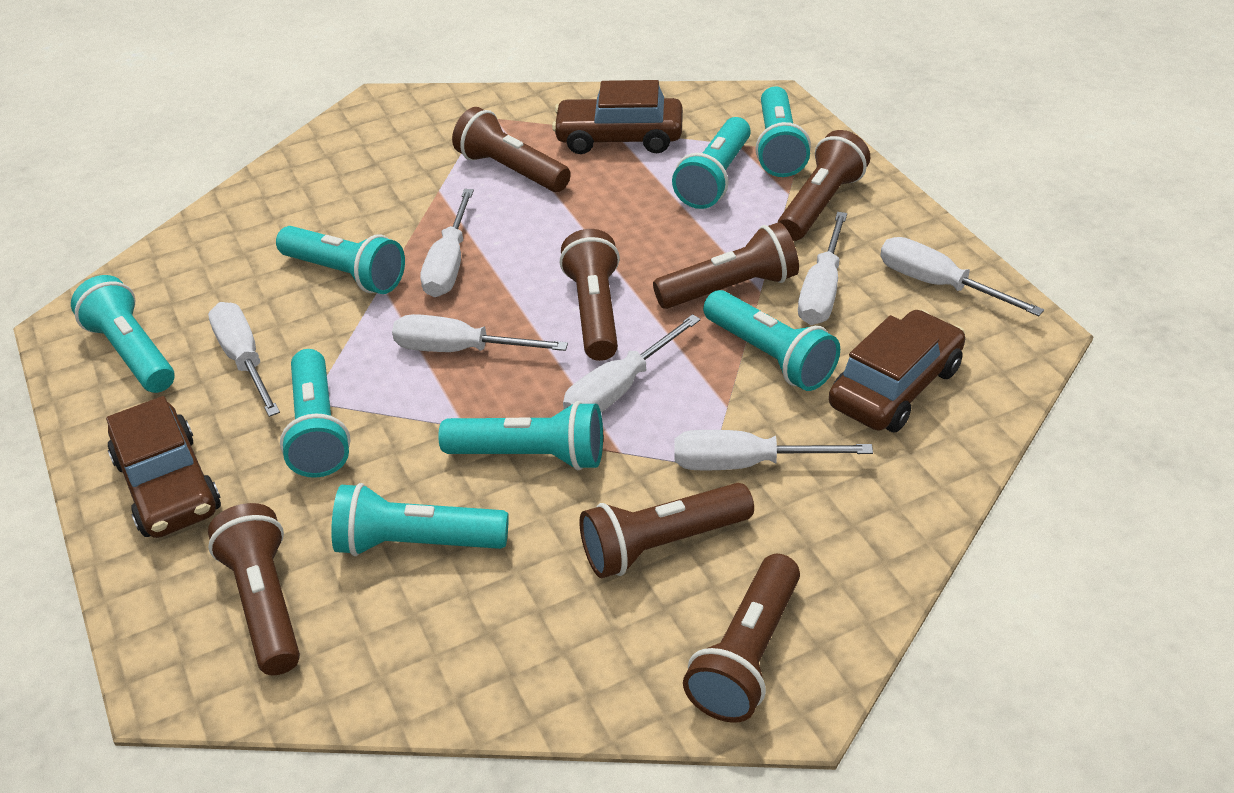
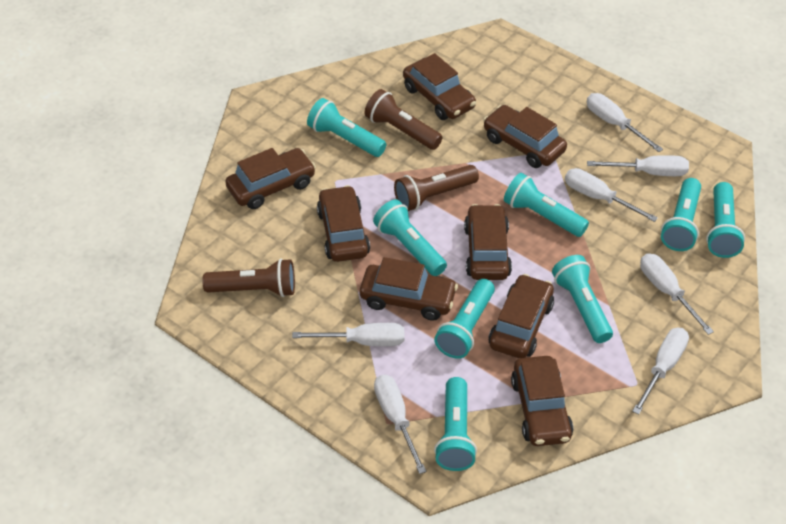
brown car: [106,396,221,538] [552,80,683,154] [829,310,965,432] = 3 -> [225,148,316,209] [317,185,370,262] [360,257,458,321] [403,53,476,120] [464,204,512,280] [483,105,567,168] [488,274,554,359] [511,356,573,446] = 8
brown flashlight: [208,503,300,675] [452,107,571,192] [560,229,620,361] [580,483,754,578] [653,222,799,309] [683,554,800,723] [778,130,870,241] = 7 -> [202,259,295,297] [364,89,442,150] [394,165,479,211] = 3

